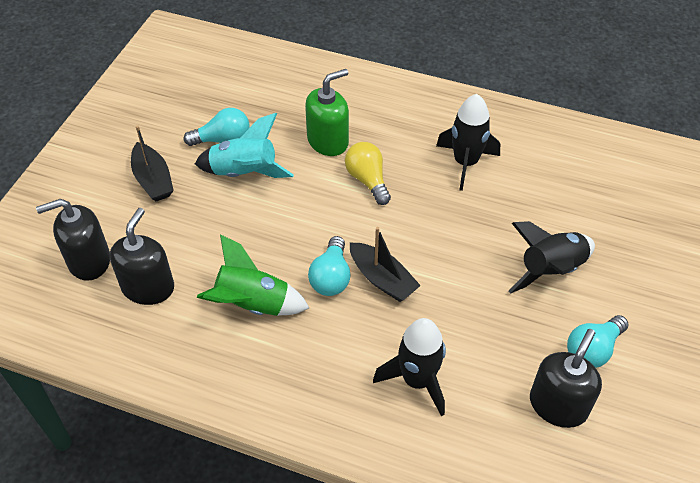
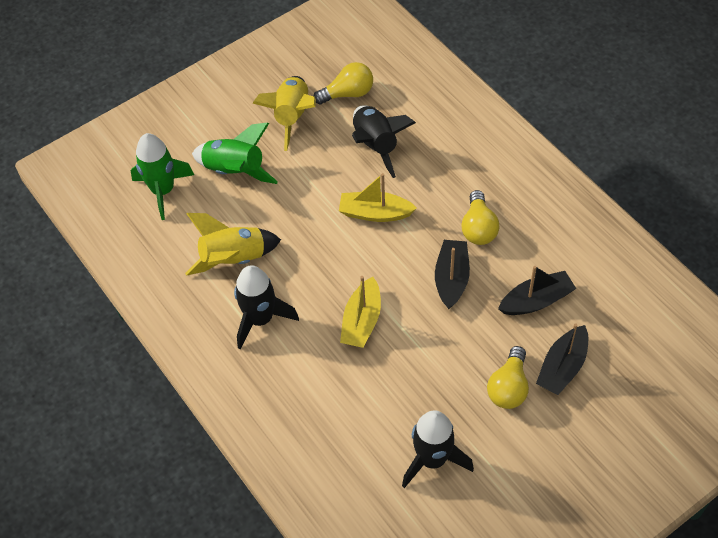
black boat: [131,125,174,201] [350,227,421,302] = 2 -> [435,240,470,309] [498,266,576,315] [536,323,588,395] = 3
black soap dispenser: [36,199,110,281] [110,208,174,305] [530,329,602,428] = 3 -> none = 0
green rocket: [197,234,309,316] = 1 -> [130,133,194,220] [192,123,278,184] = 2
green soap dispenser: [305,69,349,156] = 1 -> none = 0
turquoise light bulb: [184,108,250,146] [308,236,351,296] [567,315,629,368] = 3 -> none = 0
turquoise rocket: [195,113,294,178] = 1 -> none = 0
yellow boat: none = 0 -> [339,173,417,222] [340,276,381,348] = 2
yellow light bulb: [345,142,391,205] = 1 -> [314,62,373,105] [461,190,499,245] [487,346,529,409] = 3
yellow rocket: none = 0 -> [185,213,281,276] [253,76,316,151] = 2

